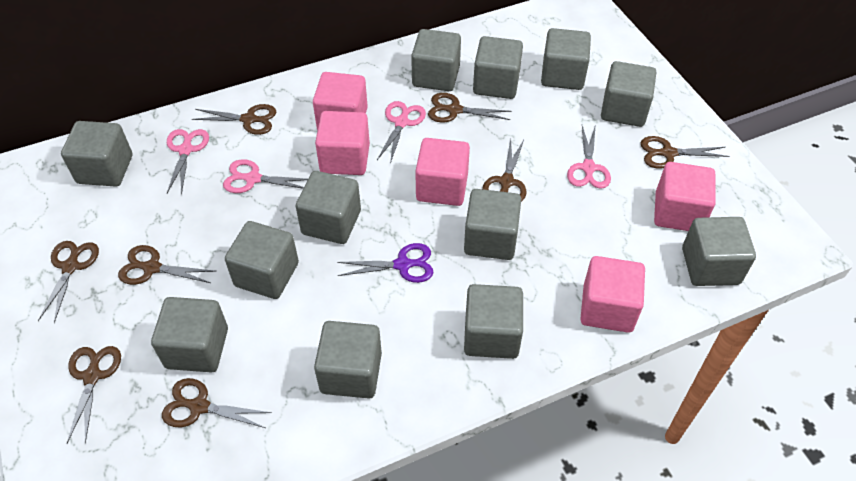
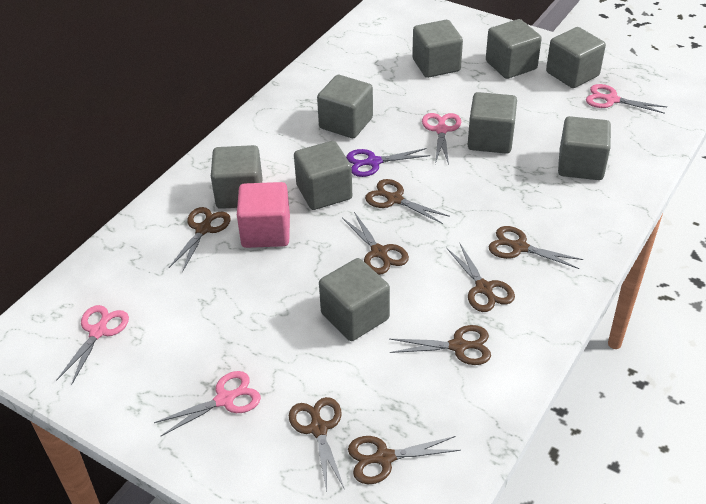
grey cube: [61,121,132,187] [151,297,228,373] [225,221,299,299] [296,171,361,244] [314,321,382,399] [411,29,461,91] [464,189,521,260] [464,284,523,359] [473,36,523,99] [541,28,591,90] [601,61,656,127] [682,217,756,286] = 12 -> [211,145,262,209] [294,141,352,210] [317,75,373,138] [319,258,390,341] [412,20,463,78] [468,92,517,154] [486,19,542,79] [546,27,606,88] [558,116,611,180] = 9
pink cube: [313,72,368,130] [315,111,370,175] [415,138,470,206] [580,256,645,333] [654,162,715,231] = 5 -> [237,182,290,248] = 1

